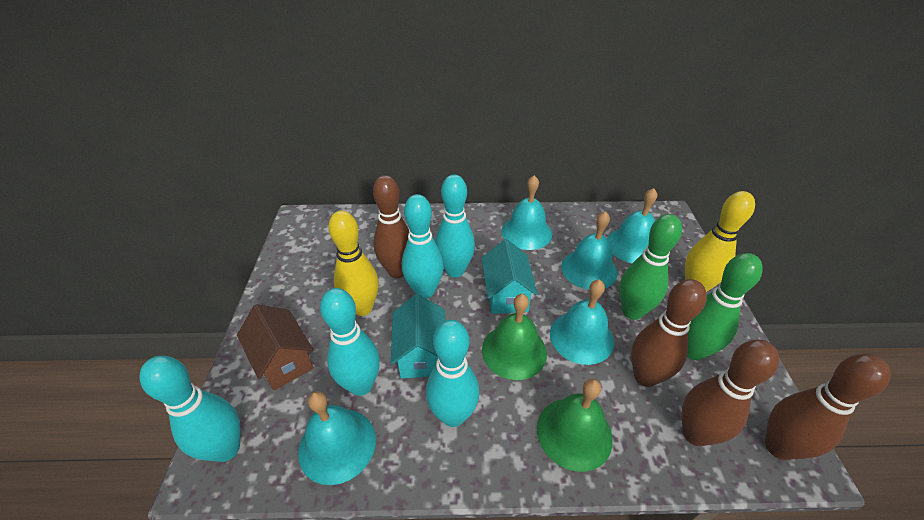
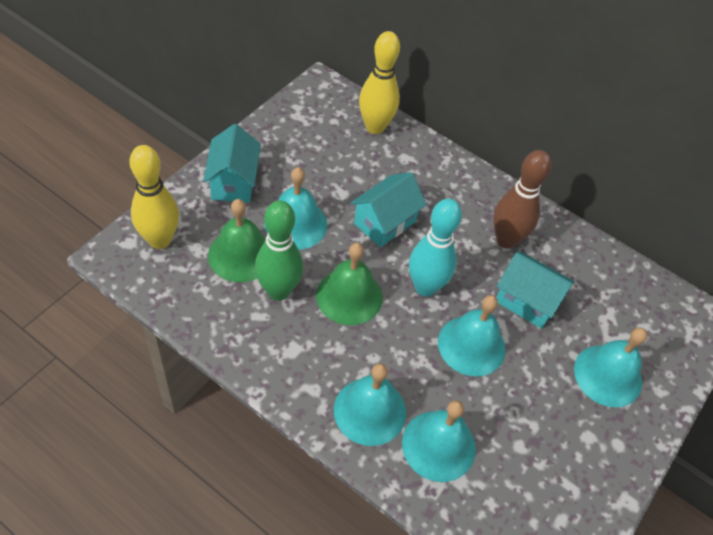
brown bowling pin: [373,175,409,278] [631,279,707,387] [682,339,779,446] [765,354,891,460] = 4 -> [493,150,551,248] = 1
brown house: [237,304,314,391] = 1 -> none = 0
green bowling pin: [619,214,682,320] [687,253,763,360] = 2 -> [255,200,303,301] = 1
turquoise bowling pin: [140,356,241,462] [320,288,380,396] [402,194,444,299] [426,320,479,427] [435,175,475,278] = 5 -> [409,198,462,297] = 1
turquoise house: [391,294,446,378] [481,239,538,314] = 2 -> [203,124,261,203] [350,172,427,247] [496,252,574,329] = 3

